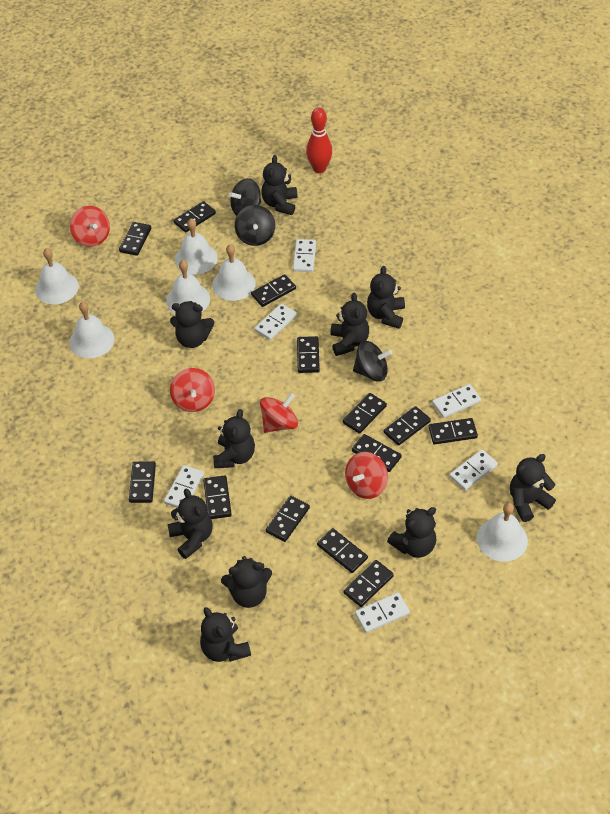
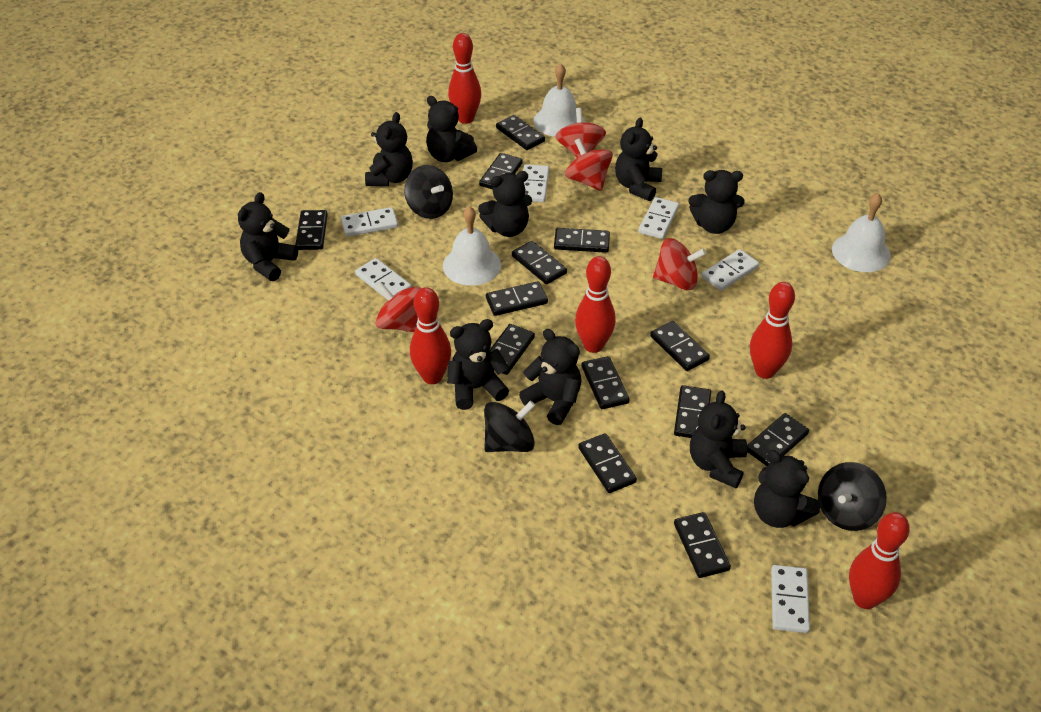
red bowling pin: [306,108,332,173] = 1 -> [410,287,451,384] [448,33,481,124] [575,256,616,353] [750,282,795,379] [849,512,910,609] = 5
white bell: [35,248,79,304] [69,301,114,358] [166,260,210,314] [175,219,218,275] [212,244,256,301] [477,503,528,562] = 6 -> [443,206,501,286] [533,63,585,137] [832,194,891,272] = 3

